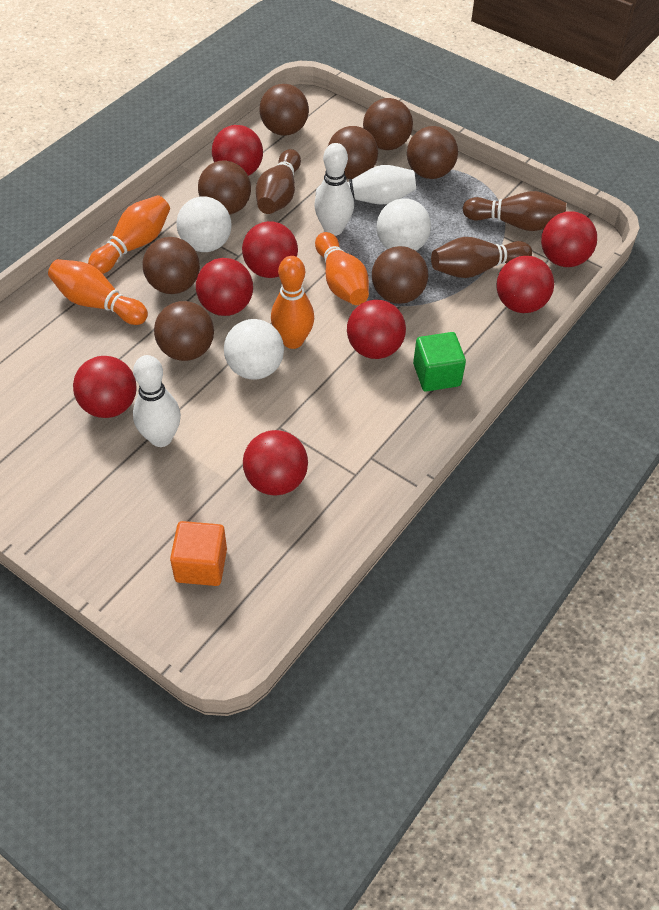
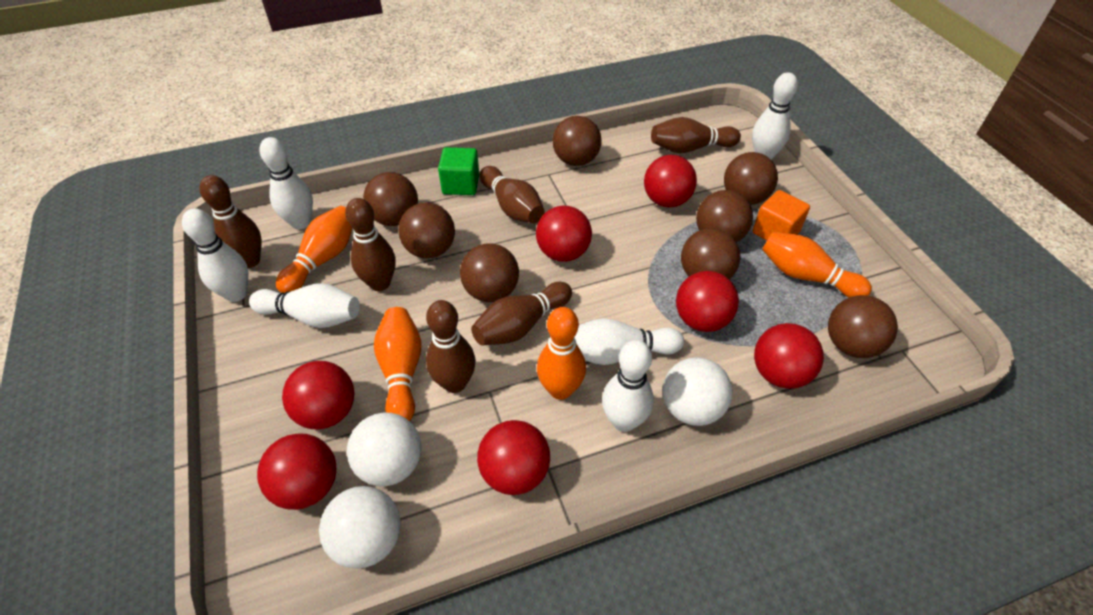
brown bowling pin: [256,149,301,214] [431,237,532,278] [462,191,566,231] = 3 -> [199,175,262,268] [345,198,395,291] [426,300,476,393] [471,282,572,346] [480,166,545,223] [651,117,741,153] = 6
red ball: [73,356,137,418] [196,258,253,316] [212,125,263,176] [242,221,298,278] [243,430,308,496] [347,300,406,359] [496,256,554,313] [541,212,597,267] = 8 -> [257,433,336,510] [282,361,355,429] [477,420,550,495] [536,206,592,262] [644,155,697,208] [676,271,739,332] [754,323,824,389] = 7
white bowling pin: [133,355,181,447] [314,143,354,236] [315,165,416,205] = 3 -> [182,208,248,302] [249,283,360,328] [259,137,313,229] [574,318,684,365] [602,340,654,432] [752,72,798,160] = 6

